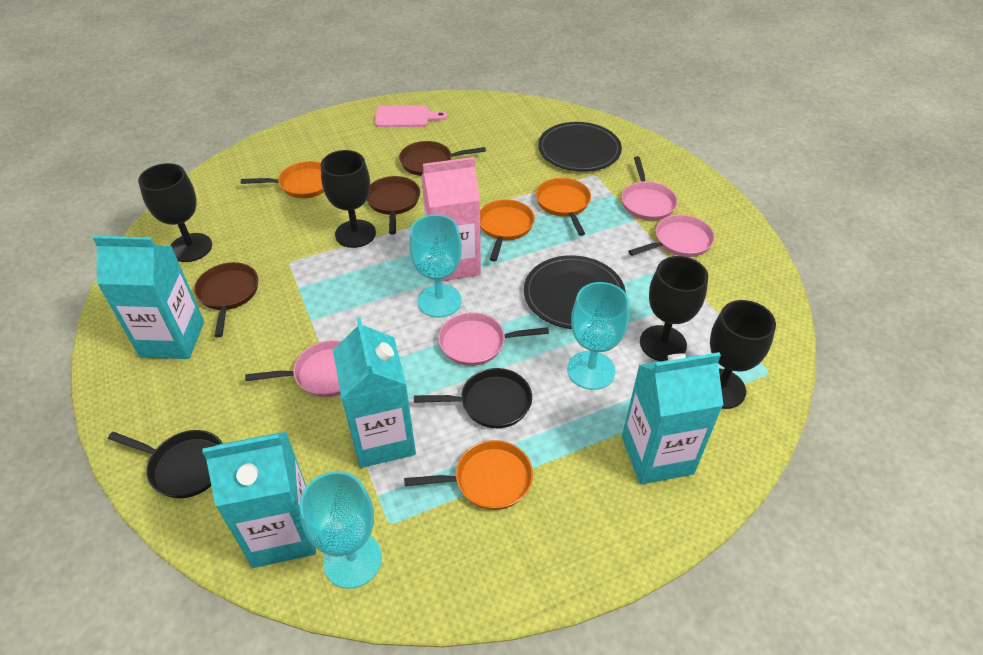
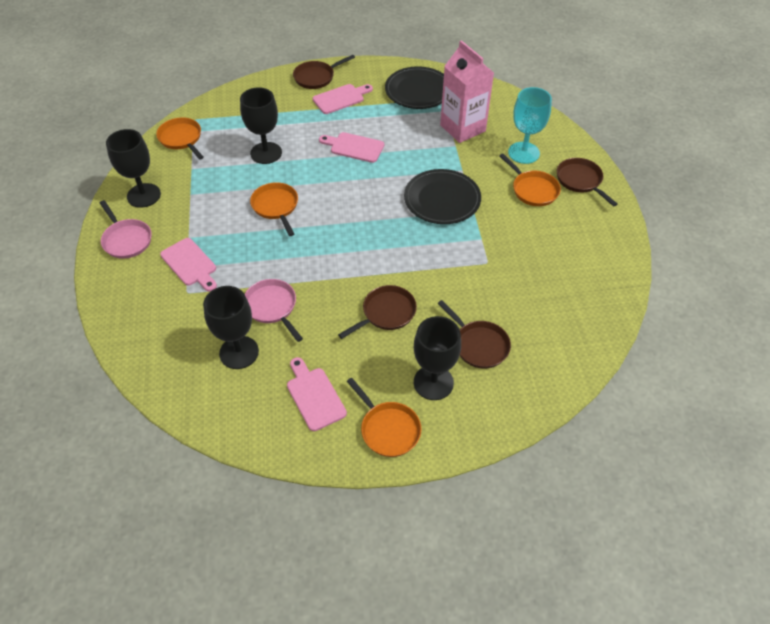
black pan: [108,430,223,498] [414,368,532,428] = 2 -> none = 0
brown pan: [194,262,258,337] [367,176,420,235] [399,141,486,176] = 3 -> [293,55,355,89] [338,285,417,339] [437,300,511,369] [557,158,617,207] = 4
pink cutting board: [375,105,447,127] = 1 -> [160,238,217,291] [287,357,347,431] [313,84,373,114] [319,132,384,163] = 4
pink pan: [245,340,342,397] [438,312,549,366] [622,156,678,221] [628,215,715,257] = 4 -> [100,200,151,259] [245,279,303,342] = 2
turquoise carton: [93,236,204,359] [202,432,316,568] [333,317,416,468] [622,352,723,485] = 4 -> none = 0
turquoise goblet: [300,471,382,589] [409,215,462,317] [567,282,629,390] = 3 -> [508,87,552,164] = 1

